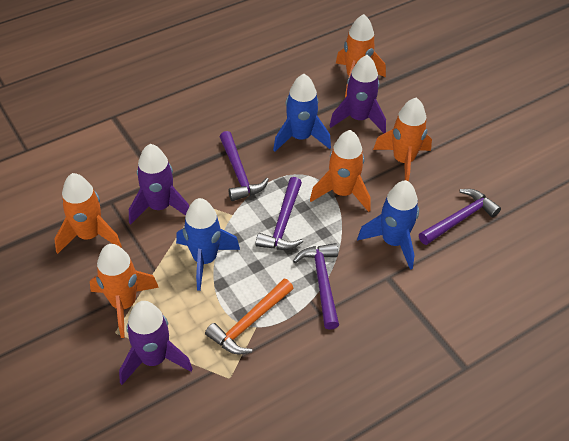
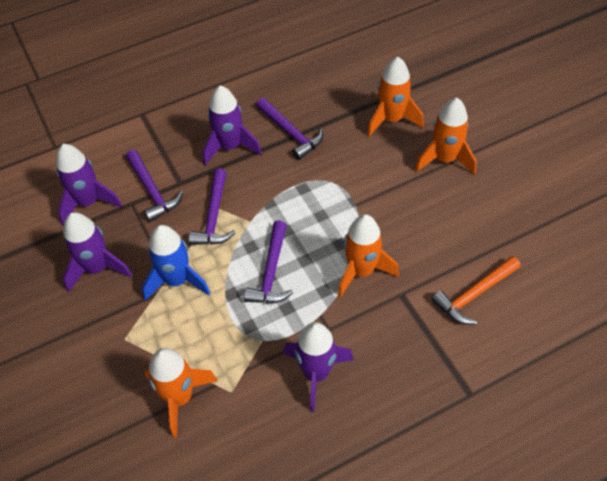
blue rocket: [176,198,240,291] [273,74,331,152] [357,180,419,270] = 3 -> [142,225,210,301] = 1
orange rocket: [55,173,122,254] [90,244,159,338] [310,130,371,212] [336,14,386,97] [373,97,432,182] = 5 -> [145,348,218,438] [338,214,399,298] [367,57,424,137] [415,98,476,175] = 4
purple rocket: [119,301,193,385] [129,144,189,225] [330,55,386,133] = 3 -> [56,144,122,226] [63,212,132,292] [203,85,262,165] [284,322,354,412] = 4

